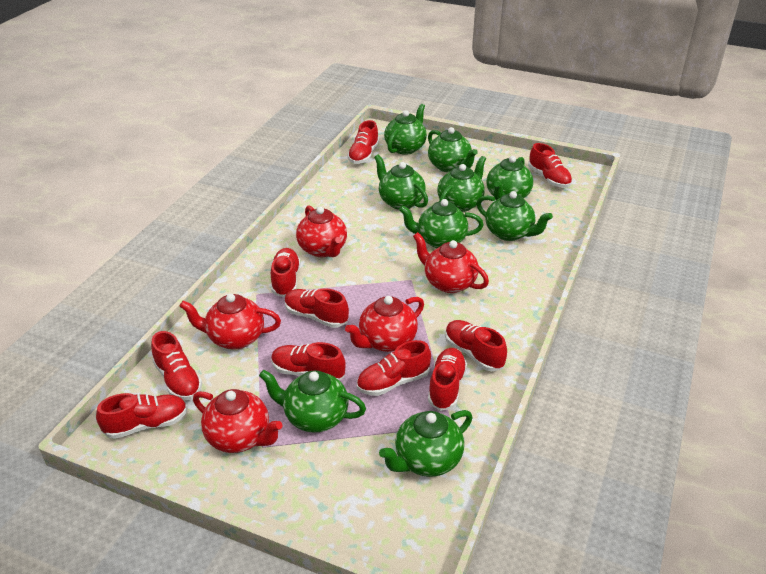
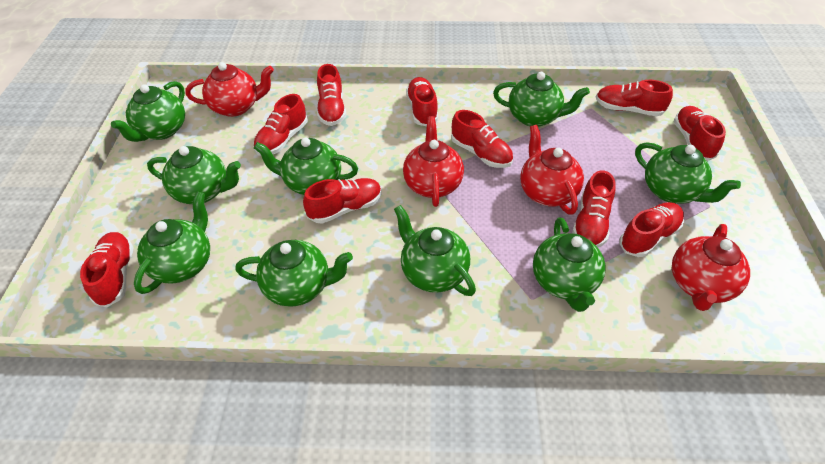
red teapot: [180,293,281,350] [193,389,282,453] [296,206,347,257] [345,296,424,352] [413,232,489,293] = 5 -> [185,62,274,117] [403,116,464,207] [520,125,584,214] [672,224,750,311] = 4

